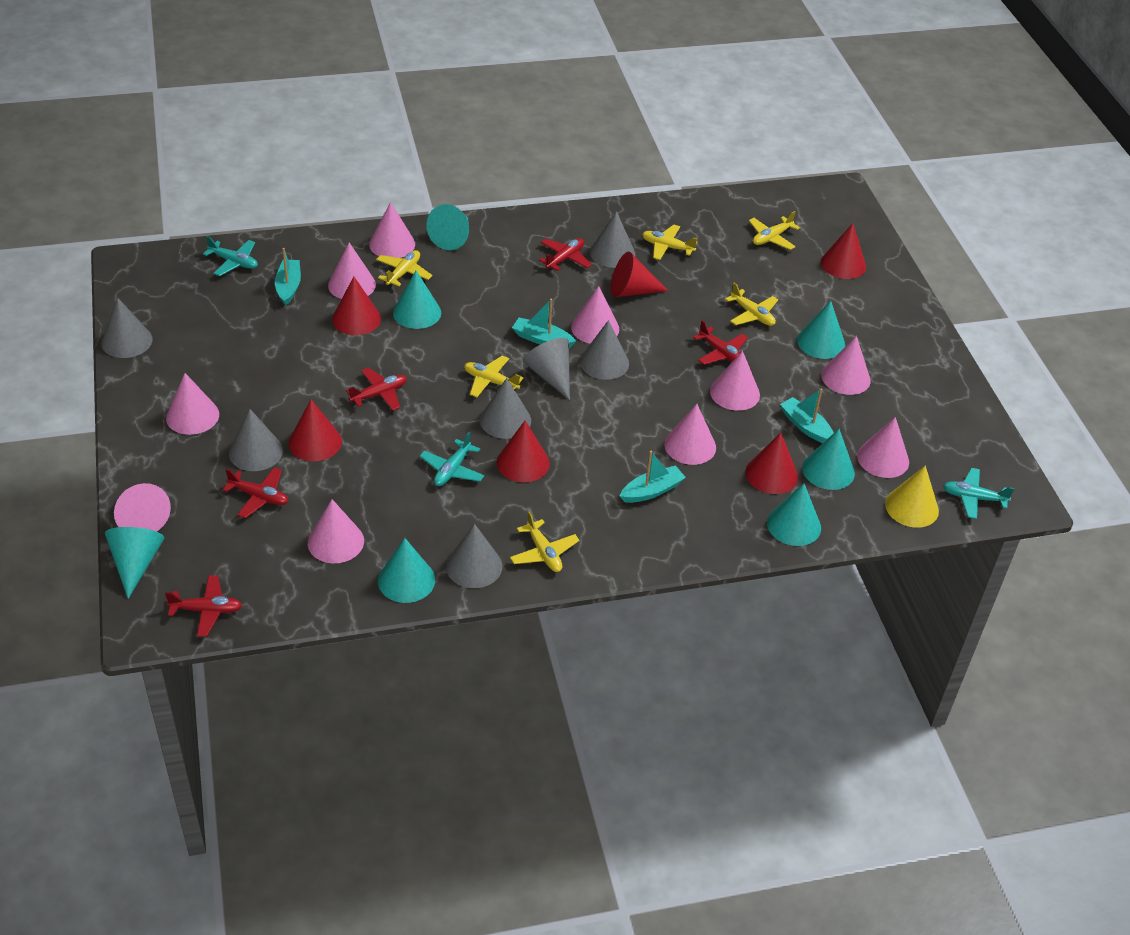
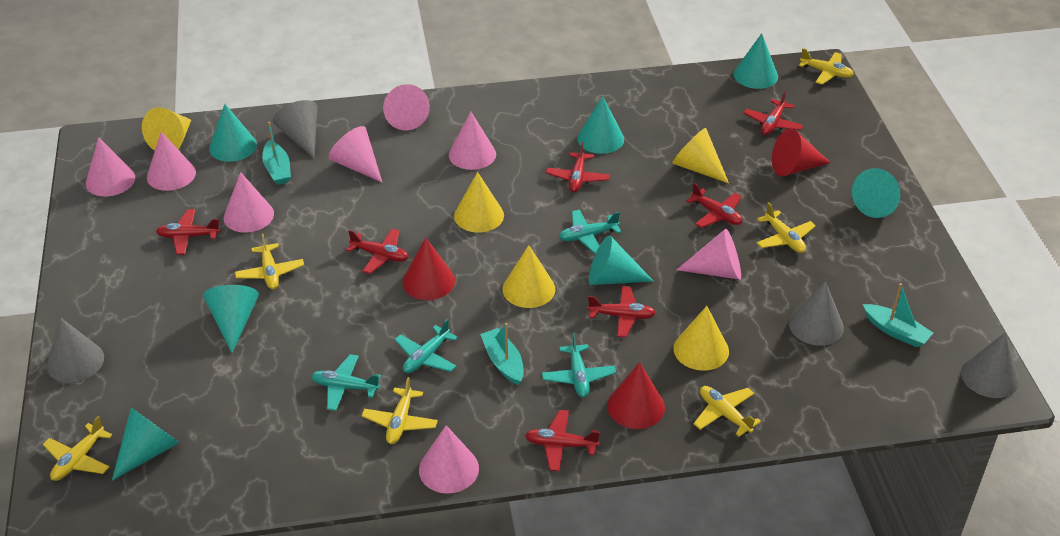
grey cone: [101,298,153,358] [229,409,283,471] [446,524,502,588] [480,378,531,439] [523,338,570,400] [580,320,629,380] [590,211,635,268] = 7 -> [47,317,104,383] [273,100,318,158] [789,281,844,346] [961,333,1019,398] = 4
pink cone: [114,483,171,532] [166,373,219,435] [308,499,364,564] [328,242,376,299] [369,202,415,258] [571,286,619,344] [664,404,716,465] [710,351,760,411] [821,336,871,395] [857,417,909,478] = 10 -> [86,137,135,197] [147,132,196,191] [224,172,274,233] [328,126,382,182] [383,84,430,131] [419,425,479,494] [449,112,496,170] [677,229,741,280] = 8
red cone: [289,399,342,461] [332,276,381,335] [497,421,550,482] [611,252,668,297] [745,432,798,494] [821,223,866,279] = 6 -> [402,237,455,300] [607,362,665,429] [772,128,831,176] = 3
red plane: [165,575,242,637] [223,467,288,518] [346,368,407,410] [539,238,592,271] [693,320,748,365] = 5 -> [156,209,221,255] [346,229,409,274] [525,410,600,471] [546,142,610,192] [588,286,656,337] [686,183,742,228] [744,91,804,135] = 7
turquoise boat: [275,248,301,305] [512,299,576,348] [620,451,686,503] [780,388,834,443] = 4 -> [262,122,291,185] [480,323,524,385] [863,283,933,347] = 3
turquoise plane: [203,236,258,276] [420,432,485,486] [943,468,1014,519] = 3 -> [311,354,381,411] [394,319,458,373] [542,333,616,398] [559,210,621,254] = 4
yellow cone: [885,466,939,528] = 1 -> [142,108,191,151] [454,172,504,233] [502,245,555,308] [672,128,729,183] [673,306,729,371] = 5

